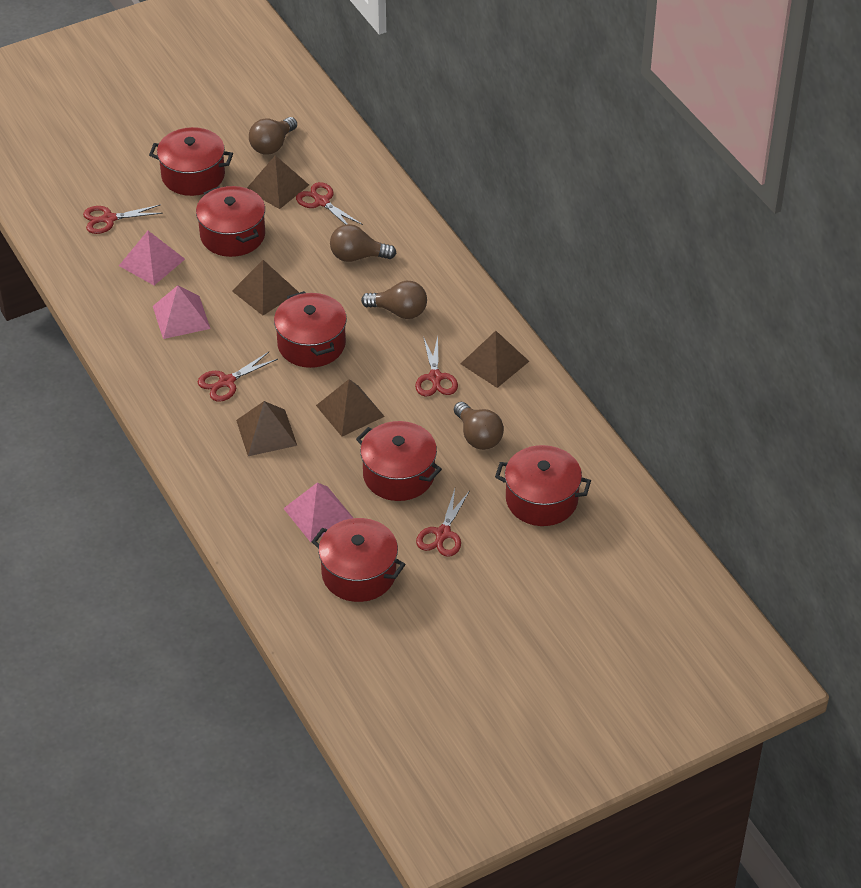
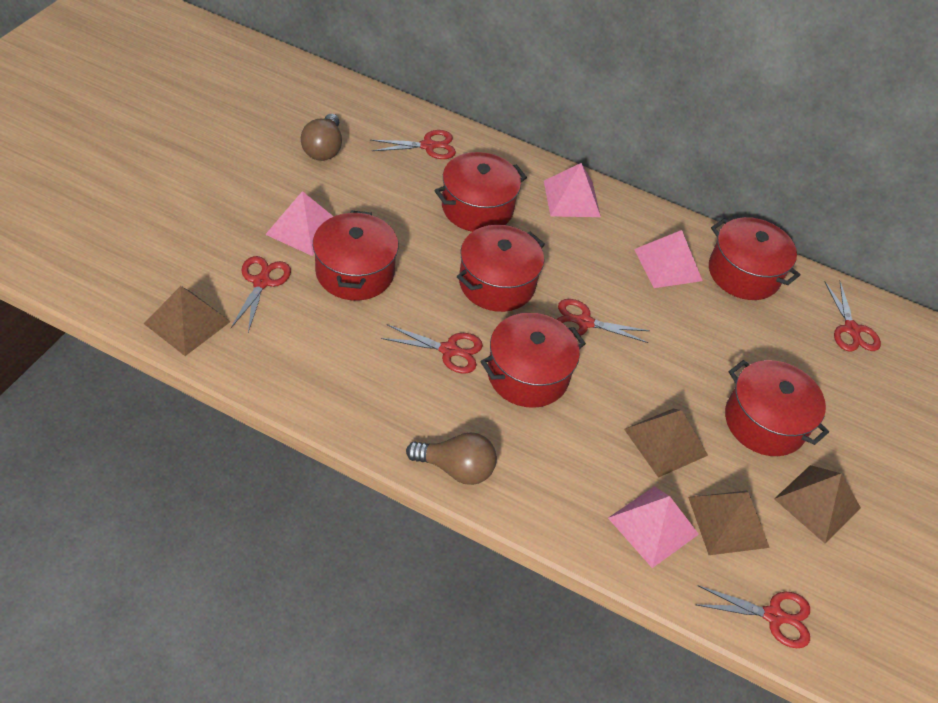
brown light bulb: [249,117,297,155] [330,224,396,262] [361,281,427,319] [454,402,504,450] = 4 -> [301,114,342,161] [406,432,497,485] = 2
brown pyramid: [232,260,299,315] [236,401,297,456] [247,155,309,209] [316,379,385,437] [461,331,529,388] = 5 -> [144,286,231,356] [624,409,708,478] [688,491,770,555] [774,465,861,544] = 4
pink pyramid: [119,231,185,285] [153,285,211,339] [283,483,353,542] = 3 -> [265,191,334,256] [544,163,601,217] [608,486,699,568] [634,230,703,288] = 4
red scissors: [83,204,163,234] [198,351,278,402] [296,182,363,225] [415,336,458,396] [416,489,470,557] = 5 -> [231,256,291,332] [370,130,456,159] [381,325,483,374] [557,299,650,343] [695,585,810,648] [824,281,881,351] = 6

